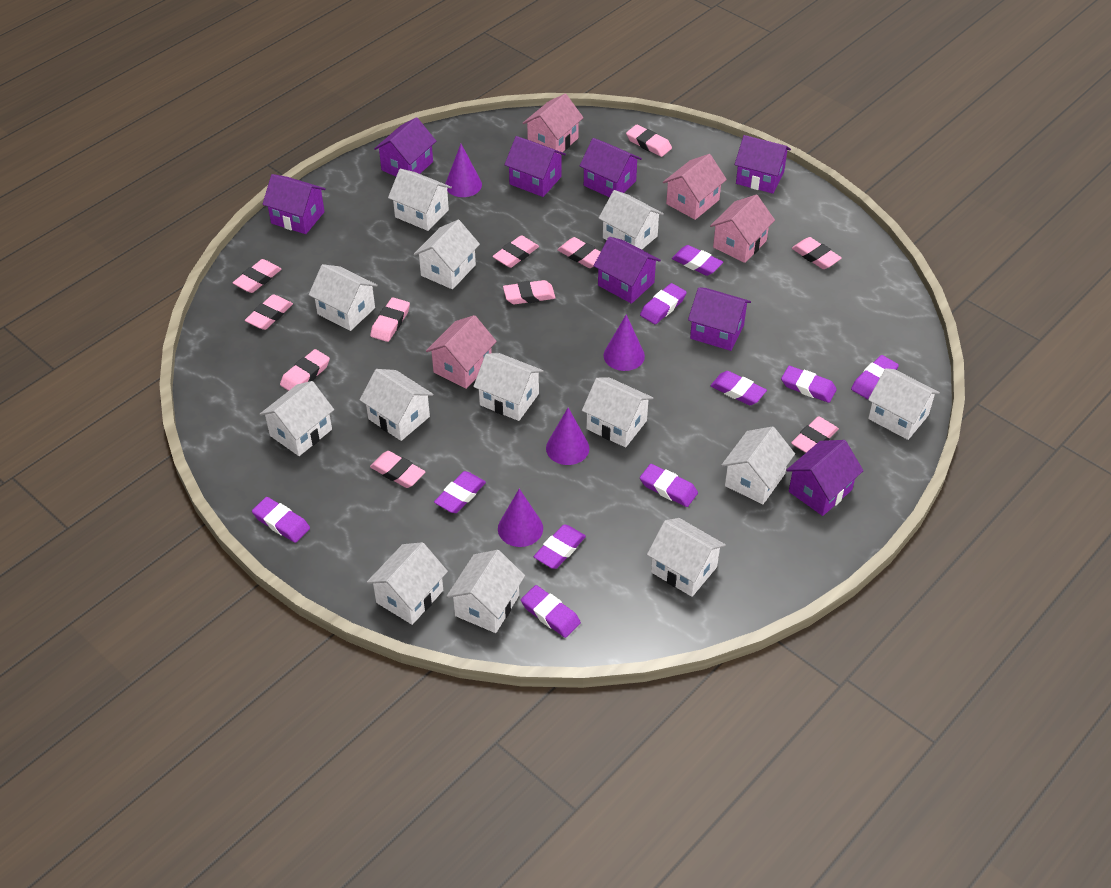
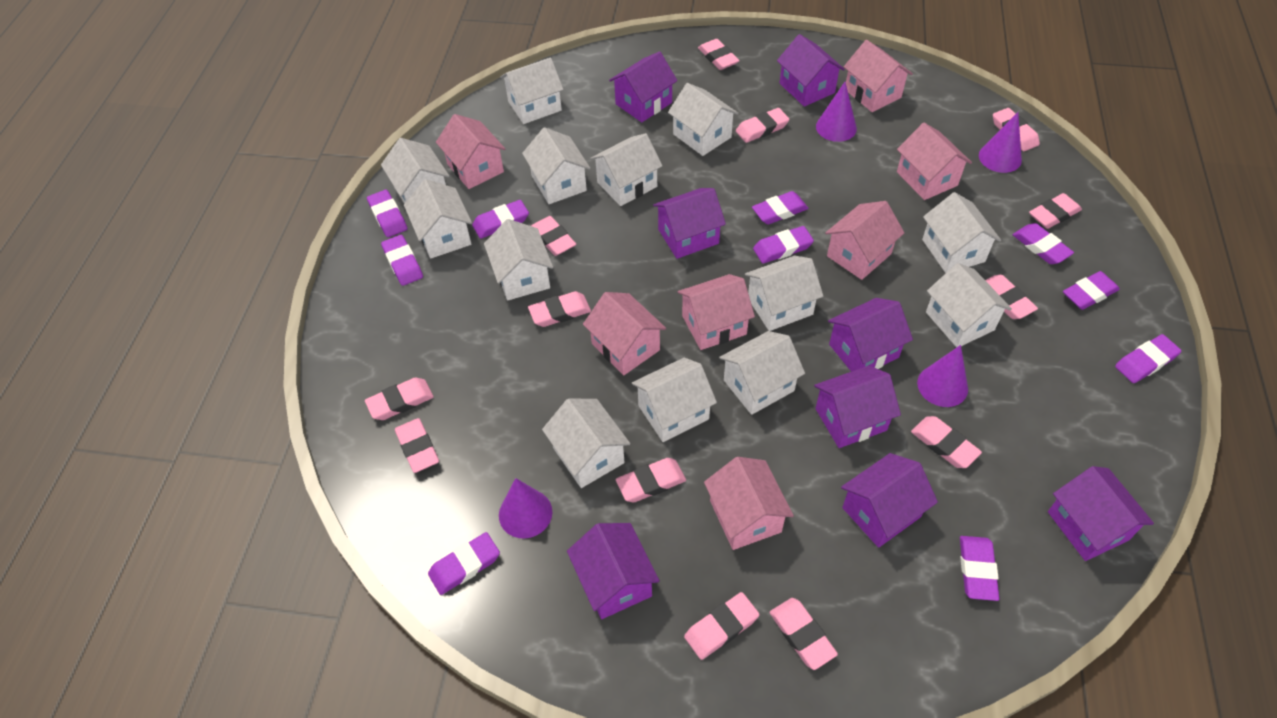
pink eraser: [233,259,282,293] [245,294,293,330] [280,349,330,391] [370,297,410,342] [370,451,425,488] [492,235,539,268] [503,280,556,304] [557,237,600,268] [626,125,672,157] [791,416,839,453] [792,237,841,269] = 11 -> [365,378,434,420] [395,418,439,473] [528,291,591,327] [531,216,576,256] [616,458,686,502] [684,592,759,660] [698,39,740,70] [736,108,790,143] [770,598,838,670] [911,416,982,468] [985,275,1038,319] [993,108,1040,151] [1029,193,1082,229] = 13
pink house: [426,315,497,389] [522,94,584,154] [663,154,727,220] [710,195,775,263] = 4 -> [436,114,505,189] [583,292,666,375] [678,274,755,350] [704,457,794,550] [825,201,904,280] [844,40,913,112] [897,123,972,200] = 7

